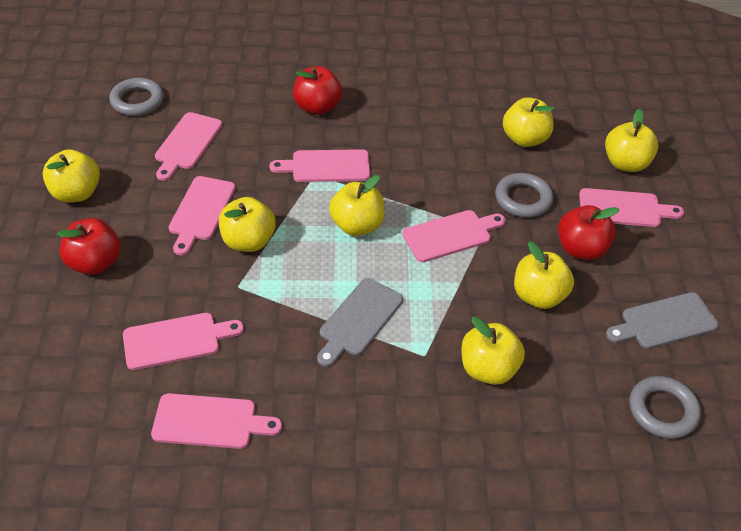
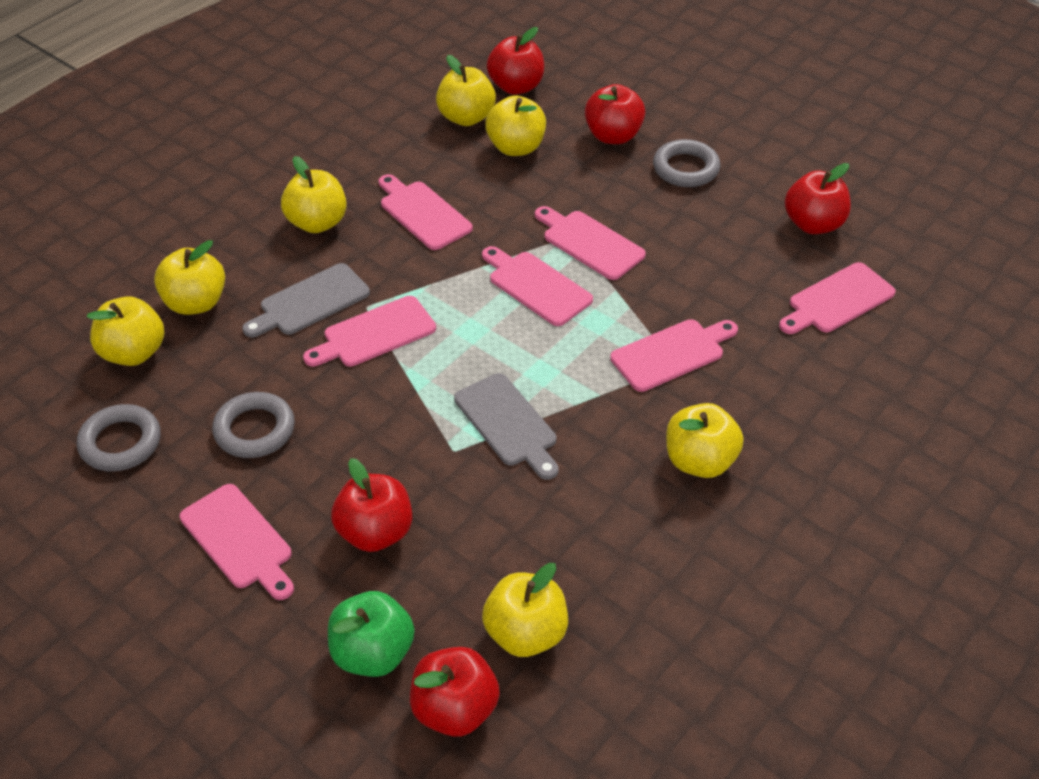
green apple: none = 0 -> [328,591,414,677] = 1
red apple: [57,218,121,275] [293,66,342,115] [558,205,619,260] = 3 -> [331,458,412,552] [410,647,500,737] [487,27,544,95] [585,84,645,144] [785,163,851,234] = 5

